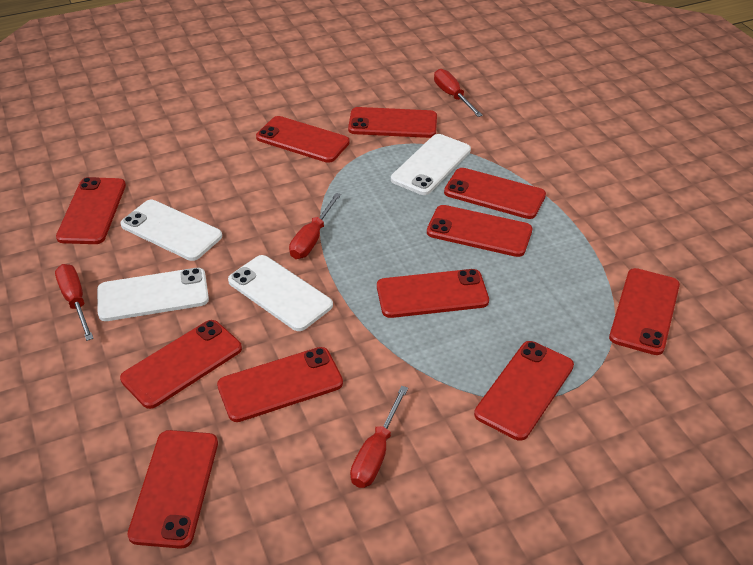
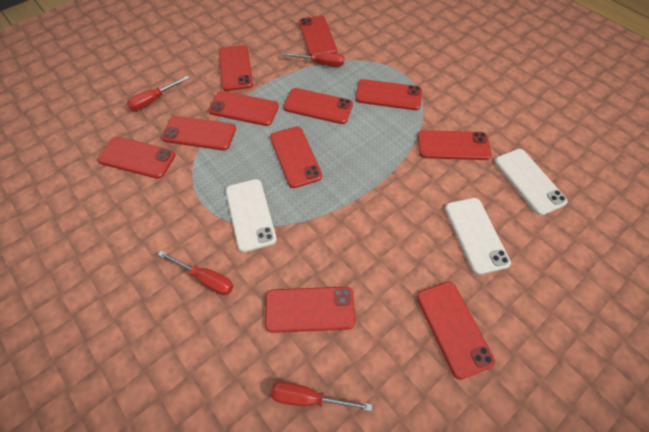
white phone: [97,268,209,321] [121,200,222,261] [228,255,333,331] [391,134,471,195] = 4 -> [226,179,277,252] [445,198,511,275] [495,149,568,215] = 3

